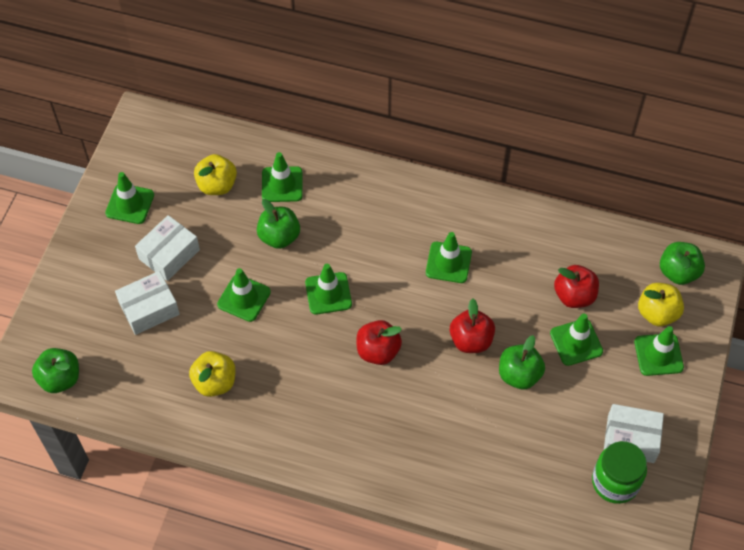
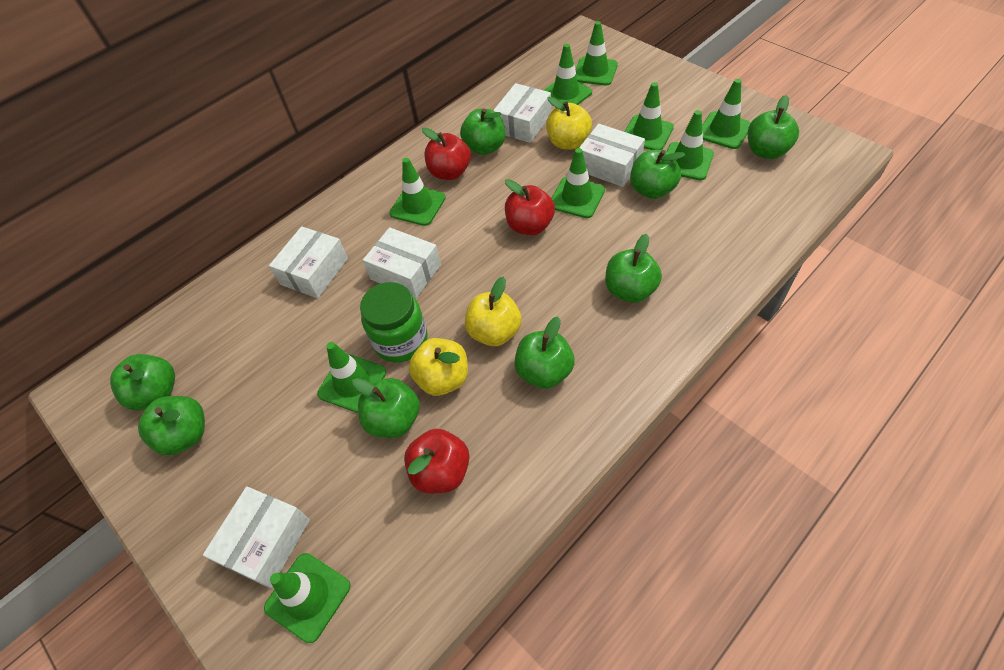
green apple: [32,348,79,393] [257,199,300,249] [499,335,545,389] [660,242,705,285] = 4 -> [110,354,175,410] [138,396,205,456] [352,378,420,438] [460,108,505,155] [514,317,575,389] [605,234,662,303] [630,149,685,199] [748,95,799,159] = 8
green traffic cone: [105,172,154,224] [217,268,271,322] [262,152,303,202] [305,264,352,315] [426,232,472,283] [550,314,603,366] [634,326,684,376] = 7 -> [264,553,351,643] [317,342,386,413] [389,158,446,226] [544,44,592,105] [552,148,605,218] [575,21,618,86] [624,82,674,150] [667,110,714,180] [702,79,751,149] = 9
white box: [115,271,180,335] [135,215,200,281] [604,404,664,463] = 3 -> [203,486,310,588] [269,226,348,298] [363,227,441,298] [493,83,551,143] [579,124,645,187] = 5

